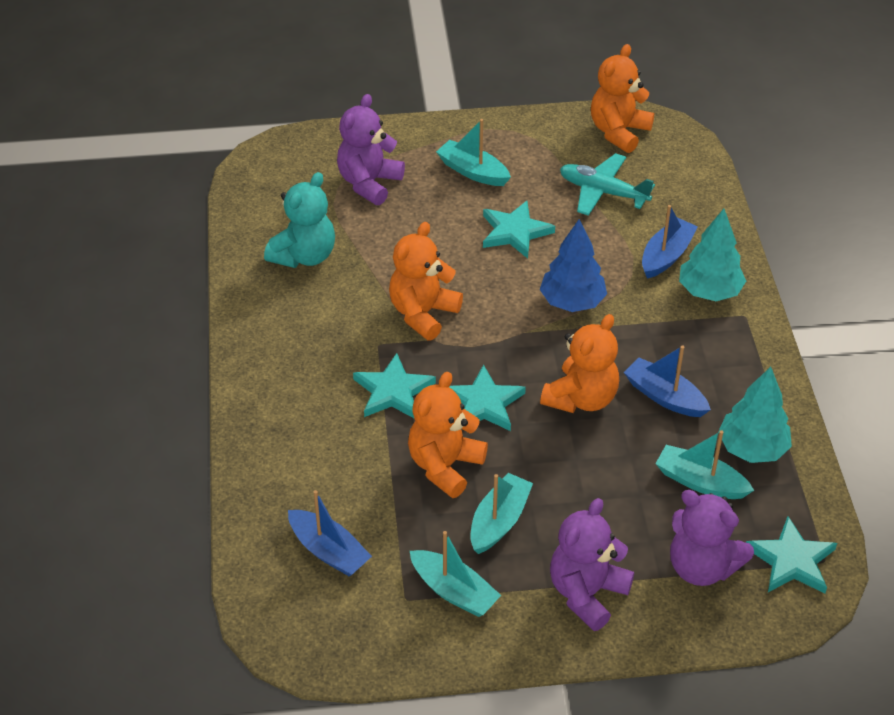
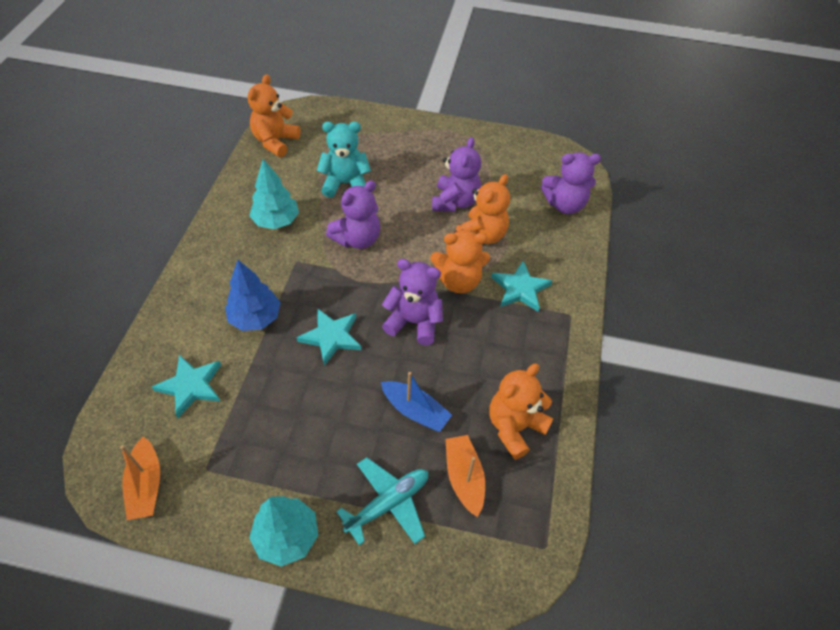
blue boat: [288,490,372,577] [624,345,711,417] [642,205,698,279] = 3 -> [381,372,452,432] = 1
orange boat: none = 0 -> [120,437,160,520] [445,435,485,517] = 2
purple teddy bear: [337,94,405,205] [550,498,634,631] [670,490,754,586] = 3 -> [326,180,380,249] [382,259,443,345] [432,137,481,212] [541,152,601,214] = 4
turquoise boat: [410,531,501,617] [436,119,511,186] [470,473,533,554] [655,430,754,499] = 4 -> none = 0
turquoise star: [353,353,436,418] [449,364,526,431] [483,201,555,259] [746,517,837,594] = 4 -> [152,355,221,418] [297,308,361,366] [491,261,552,312] = 3

